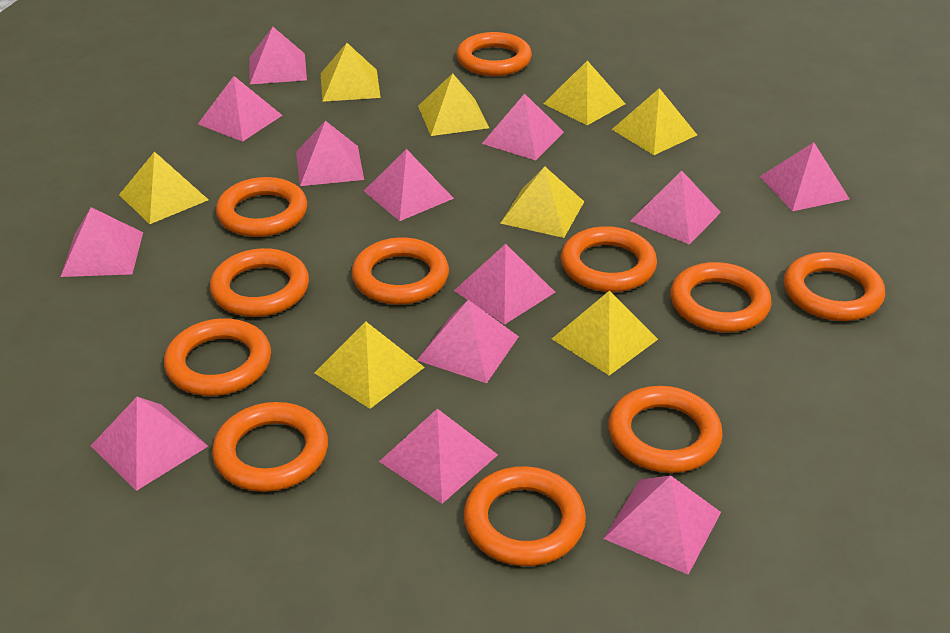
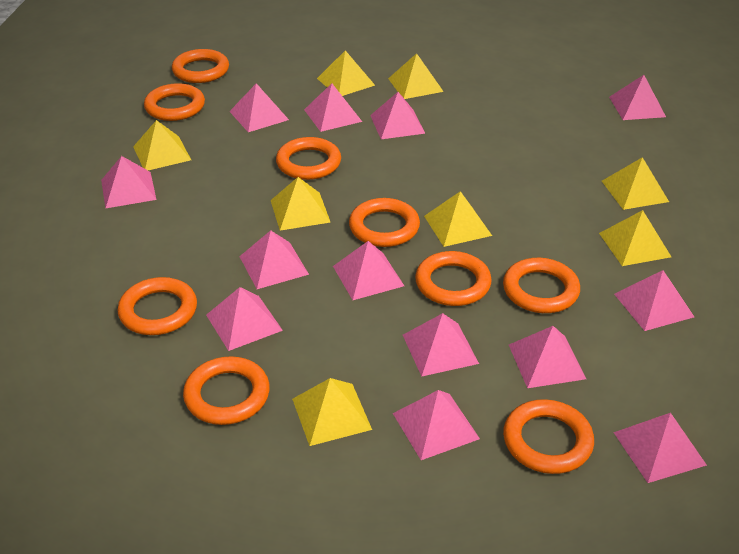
orange ring: [164,318,271,396] [210,248,309,317] [212,402,328,492] [216,177,307,237] [352,237,449,305] [457,32,532,76] [464,466,586,566] [561,226,657,292] [608,386,723,473] [670,262,771,332] [784,252,885,321] = 11 -> [117,277,197,335] [144,83,205,121] [172,49,229,83] [183,356,270,425] [276,137,341,180] [349,198,420,247] [415,251,492,306] [503,258,580,313] [503,399,594,474] = 9

